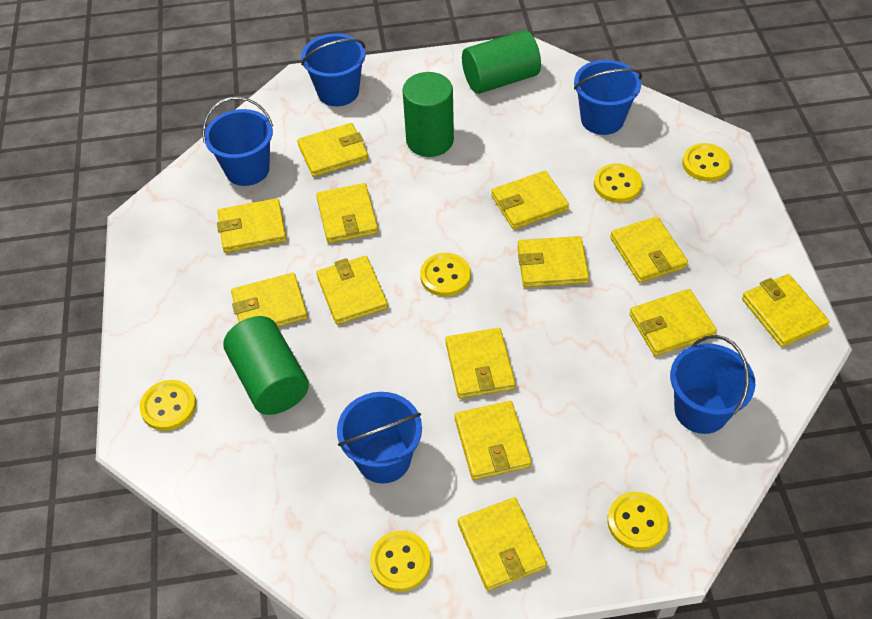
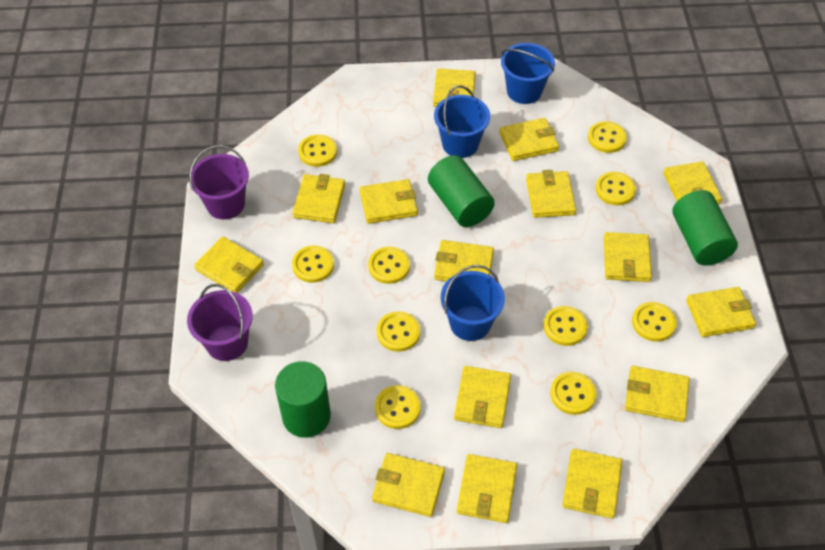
blue bucket: [202,96,273,186] [301,34,365,106] [337,392,422,484] [574,60,642,135] [670,335,755,434] = 5 -> [434,85,490,158] [441,265,505,341] [501,43,555,104] = 3
purple bucket: none = 0 -> [187,284,253,361] [189,145,249,220] = 2
yellow button: [140,380,196,431] [370,531,431,592] [420,253,471,297] [594,164,642,203] [607,491,669,551] [682,143,731,182] = 6 -> [292,245,334,283] [298,134,337,167] [368,247,410,284] [375,385,421,429] [377,311,420,352] [544,306,588,346] [550,372,597,415] [588,121,627,153] [595,172,636,205] [632,302,677,342] = 10
yellow wallet: [217,198,287,253] [231,273,308,327] [297,123,369,177] [316,183,378,243] [316,256,388,325] [445,328,515,399] [455,401,532,480] [458,497,547,591] [491,171,569,230] [518,236,589,288] [610,216,688,283] [629,289,717,356] [742,274,830,347] = 13 -> [194,236,264,293] [293,174,345,223] [360,179,418,224] [372,453,445,517] [433,68,476,107] [434,240,494,281] [454,366,511,428] [457,454,517,523] [499,118,559,161] [526,170,576,218] [562,449,622,518] [604,232,652,282] [625,366,689,422] [663,161,722,204] [686,287,756,337] = 15

